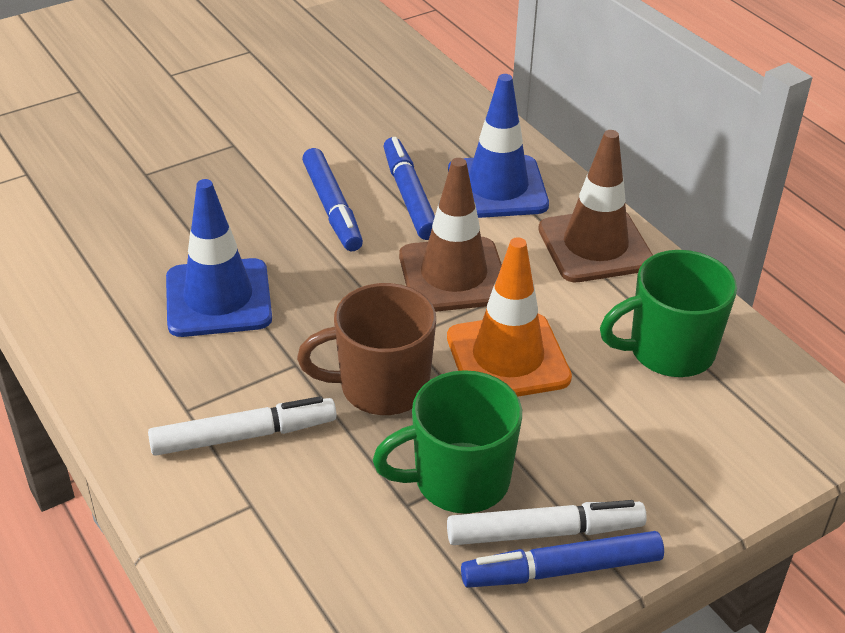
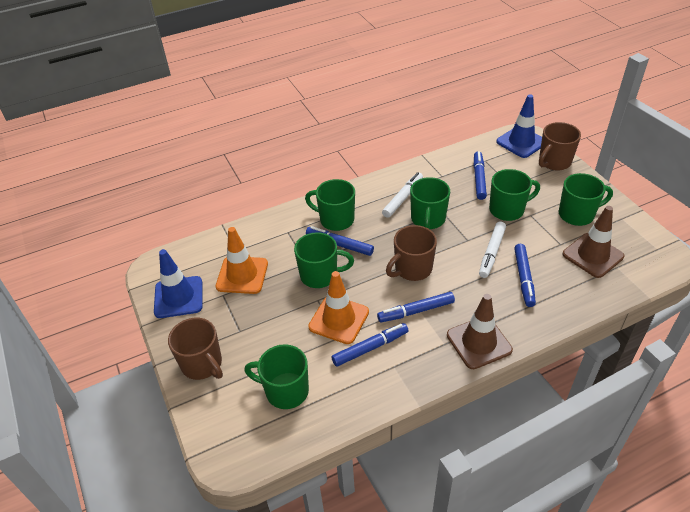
blue marker: [302,148,363,251] [383,137,435,240] [461,531,664,588] = 3 -> [306,226,374,256] [331,323,408,367] [377,292,455,323] [474,151,487,200] [514,244,536,307] = 5
brown mug: [297,283,436,415] = 1 -> [168,318,223,380] [386,225,437,281] [539,122,581,171] = 3
green mug: [373,370,522,513] [600,250,737,377] = 2 -> [244,344,309,409] [294,232,354,288] [305,179,355,231] [410,177,450,229] [489,169,540,221] [559,173,613,226] = 6
orange traffic cone: [447,237,572,396] = 1 -> [216,227,268,294] [308,271,369,344] = 2

